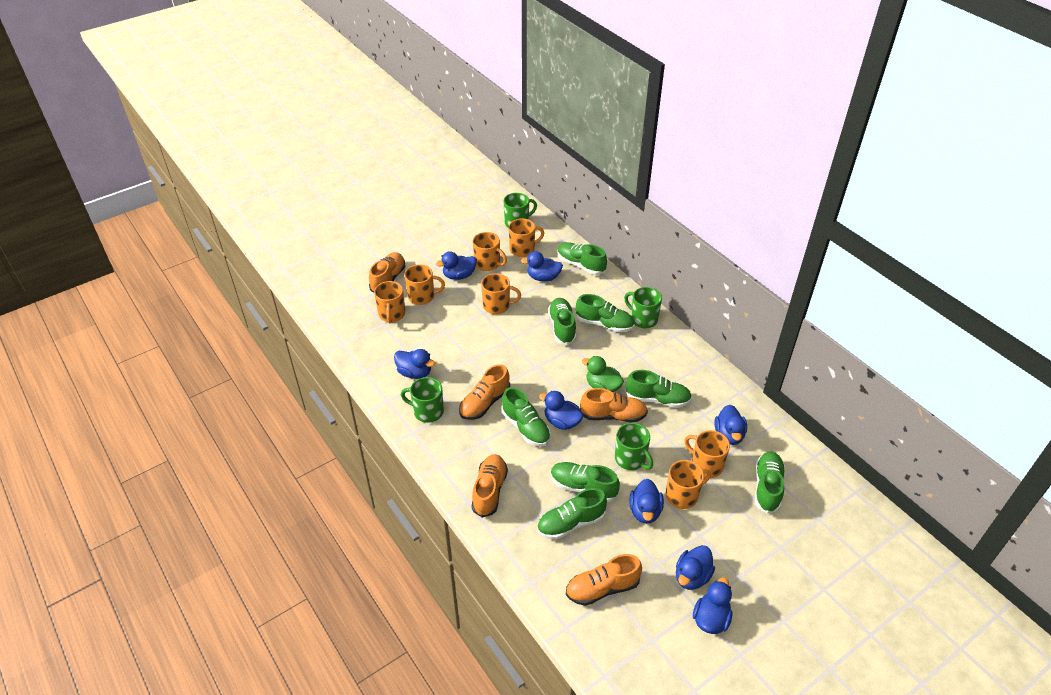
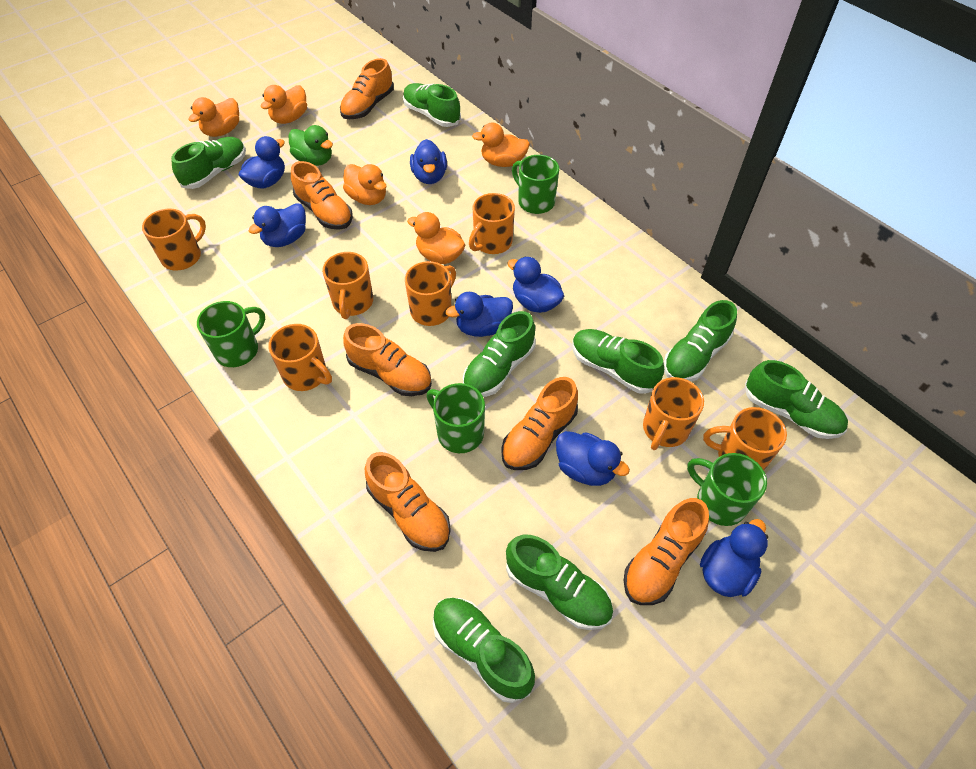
blue duck: [394,349,435,379] [436,251,477,280] [521,251,563,282] [539,391,584,430] [629,479,664,524] [676,545,715,590] [693,577,732,634] [714,405,747,445] = 8 -> [239,136,285,189] [248,203,306,247] [410,139,447,184] [445,292,513,337] [507,257,564,313] [556,431,630,486] [700,519,768,597] = 7
orange duck: none = 0 -> [188,97,239,137] [261,85,307,124] [343,164,386,205] [407,212,465,264] [472,122,530,167] = 5
orange shoe: [369,252,405,293] [459,364,510,420] [472,454,508,518] [566,554,642,606] [580,388,648,423] = 5 -> [291,161,353,230] [340,58,394,119] [343,323,432,396] [365,452,451,552] [501,377,578,470] [624,498,709,605] = 6

